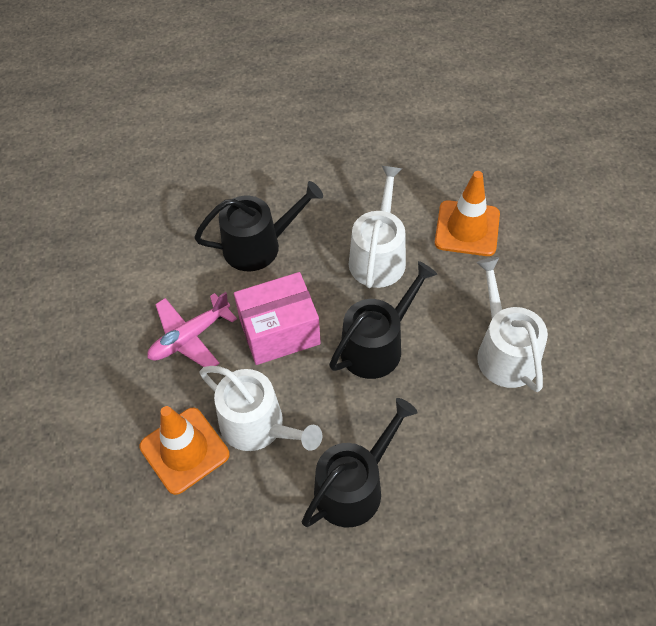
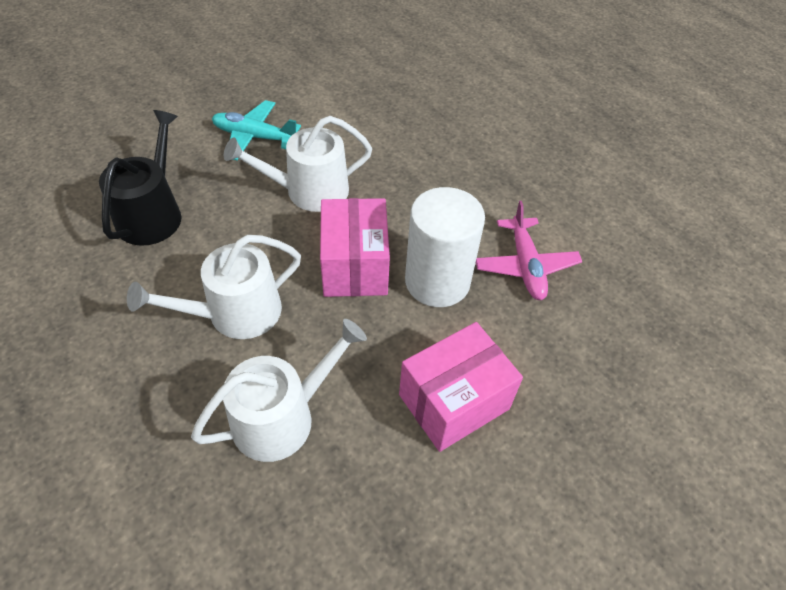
black watering can: [194,181,323,271] [302,398,418,528] [329,261,437,379] = 3 -> [99,110,181,246] = 1
orange traffic cone: [139,406,230,495] [435,171,500,256] = 2 -> none = 0
pink box: [234,272,321,365] = 1 -> [320,198,390,297] [399,322,523,452] = 2
turquoise plane: none = 0 -> [212,100,301,160] = 1
white cylinder: none = 0 -> [405,187,485,307] = 1

